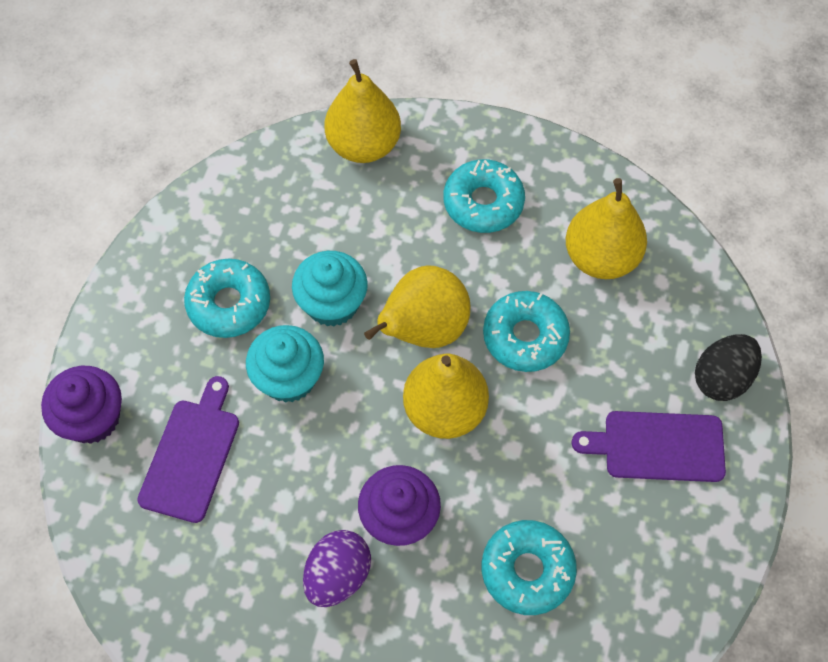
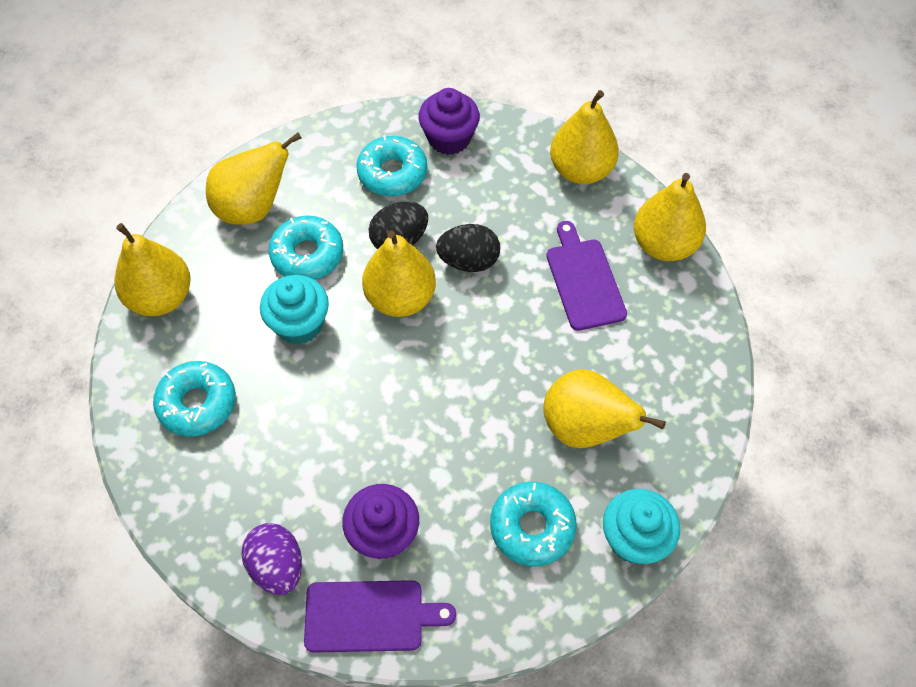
black egg: [695,334,762,401] = 1 -> [369,202,428,249] [436,224,500,272] = 2
yellow pear: [324,59,401,163] [364,265,471,348] [403,353,489,439] [566,178,647,279] = 4 -> [115,223,191,316] [206,133,302,225] [362,230,436,317] [543,369,666,448] [550,90,619,184] [634,173,706,261] = 6

